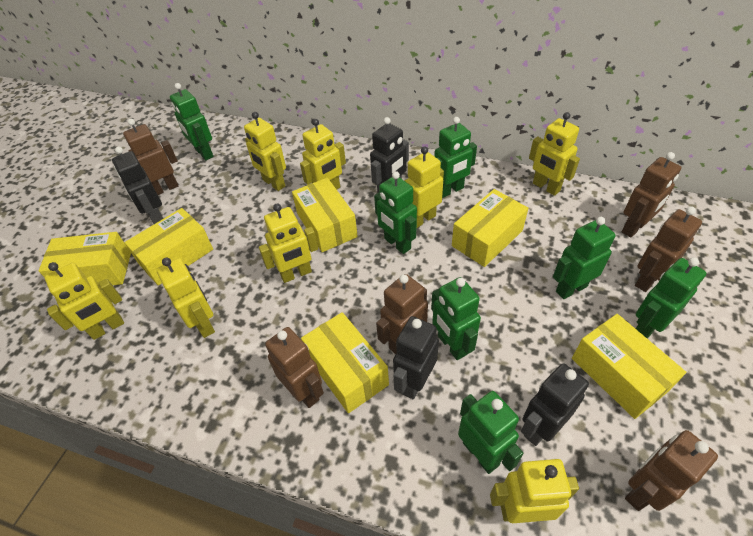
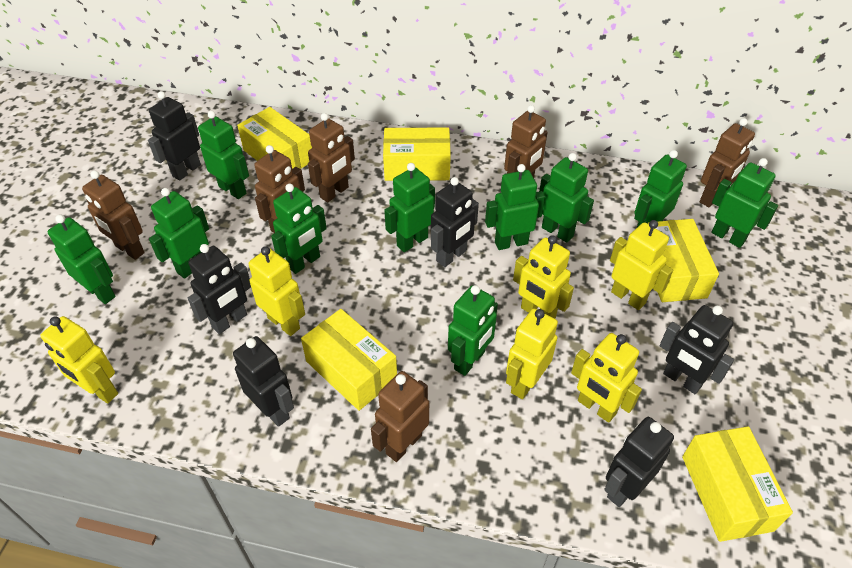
black robot: [112,147,163,224] [370,117,409,193] [393,316,439,400] [521,363,589,446] = 4 -> [148,91,201,181] [188,244,251,334] [233,336,294,427] [431,177,479,267] [604,417,674,507] [659,305,734,394] = 6
green robot: [170,83,214,160] [374,171,417,254] [431,277,481,360] [434,117,477,198] [458,391,523,474] [553,217,616,299] [636,257,706,338] = 7 -> [48,215,116,304] [149,188,209,279] [198,111,249,199] [271,184,327,274] [384,163,435,252] [448,285,498,376] [485,164,545,250] [539,153,594,243] [634,150,687,227] [711,158,778,248] = 10
yellow box: [39,232,131,285] [125,208,213,286] [292,178,358,252] [301,312,389,413] [452,189,529,267] [572,314,686,419] = 6 -> [237,107,312,169] [301,309,397,411] [383,128,451,181] [648,219,719,302] [682,426,793,542] = 5
yellow robot: [45,262,124,340] [156,258,215,338] [244,112,286,191] [259,203,318,283] [300,119,346,190] [405,146,444,228] [490,459,579,523] [529,112,580,196] = 8 -> [40,316,118,404] [249,246,305,336] [506,308,558,399] [513,235,574,319] [571,333,642,423] [610,220,673,310] = 6

